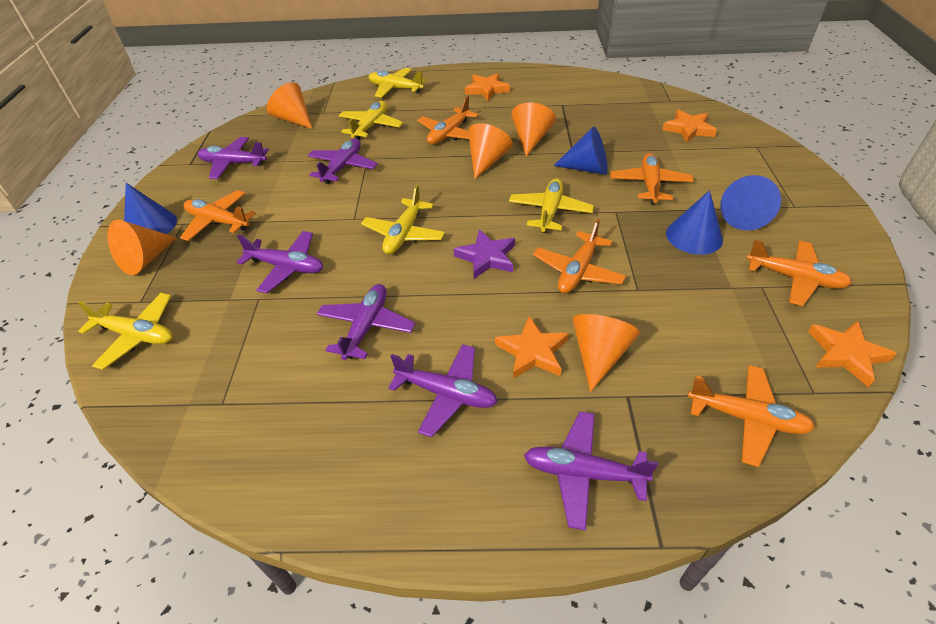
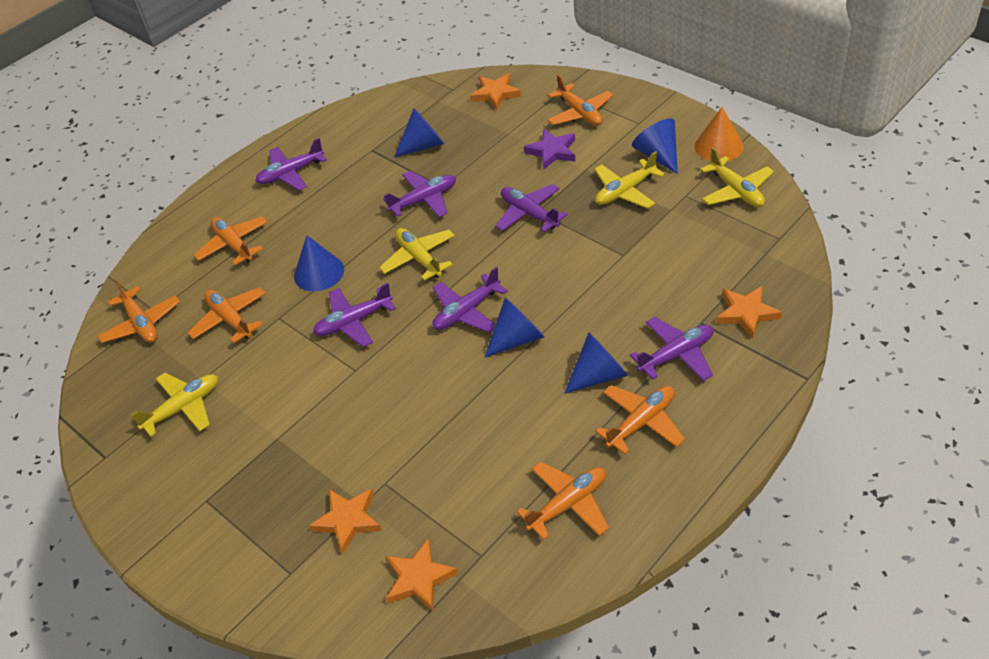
blue cone: [124,183,177,234] [554,126,608,175] [666,190,723,255] [720,175,781,230] = 4 -> [294,236,344,291] [394,109,445,157] [485,297,545,357] [564,332,628,394] [632,118,678,174] = 5
orange cone: [107,220,177,275] [267,82,312,129] [468,123,513,179] [511,102,556,157] [572,314,640,392] = 5 -> [695,107,744,161] = 1
yellow plane: [78,293,173,370] [339,101,403,140] [361,185,445,254] [369,68,427,98] [509,178,594,233] = 5 -> [131,372,218,437] [379,228,455,281] [594,151,665,209] [700,148,774,207] = 4

